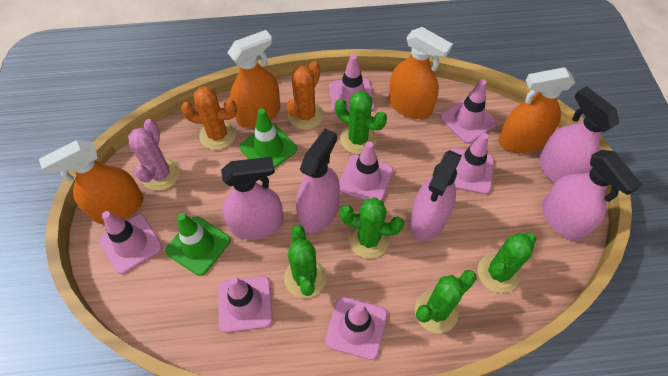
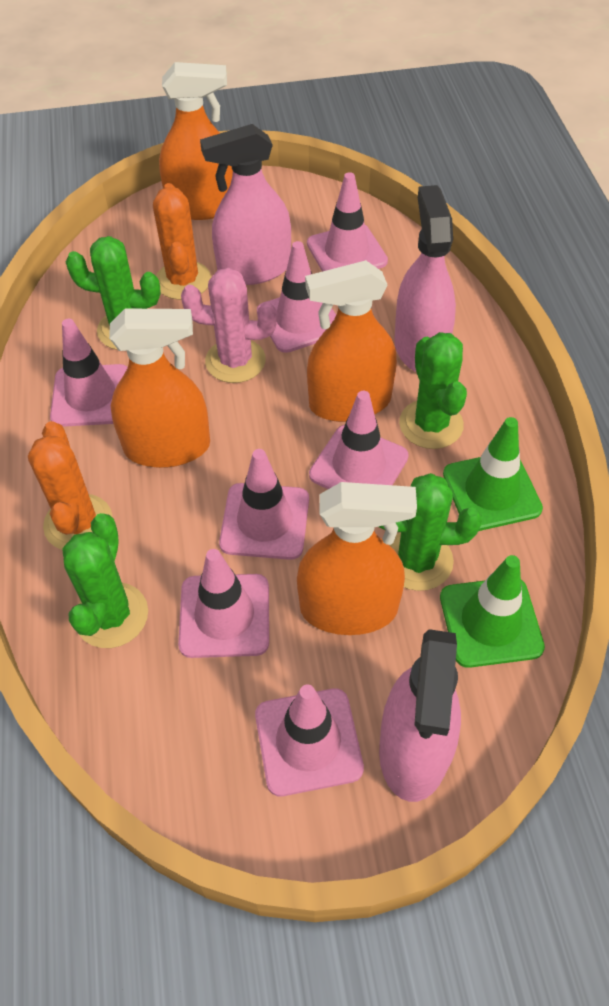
green cactus: [284,225,326,298] [335,91,387,154] [340,197,404,258] [415,270,477,333] [478,232,536,293] = 5 -> [62,513,148,648] [66,236,161,350] [379,473,482,591] [399,332,467,449] = 4
pink spray bottle: [221,157,283,240] [296,128,340,233] [410,150,462,241] [539,86,619,183] [542,150,642,241] = 5 -> [200,124,291,285] [379,629,461,802] [394,185,456,372] = 3

